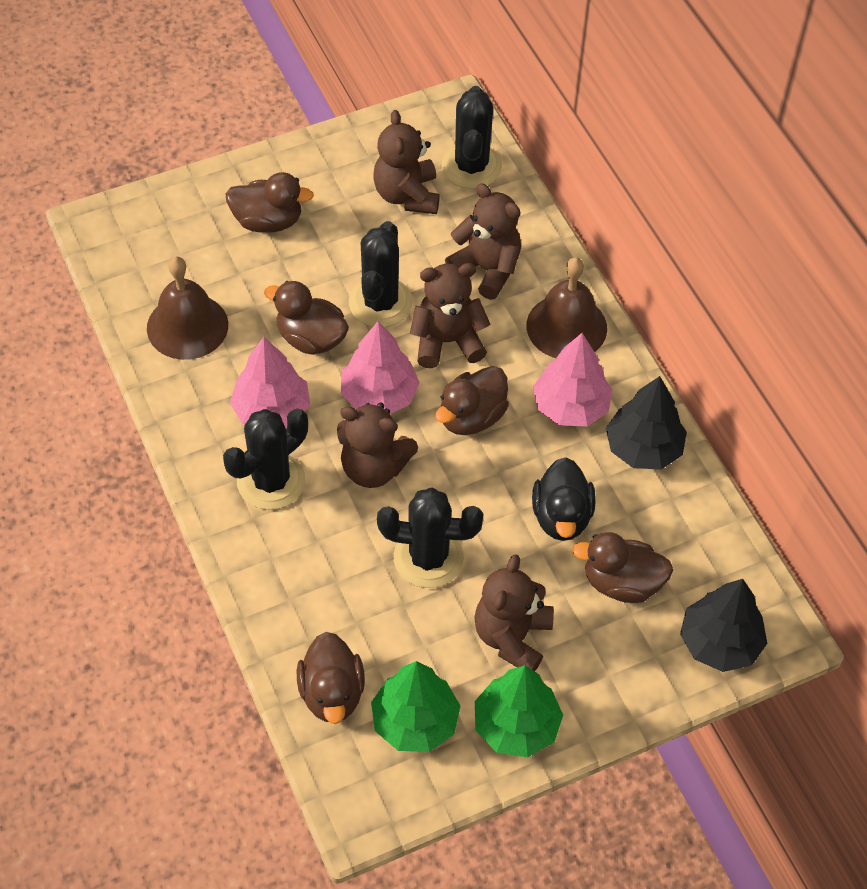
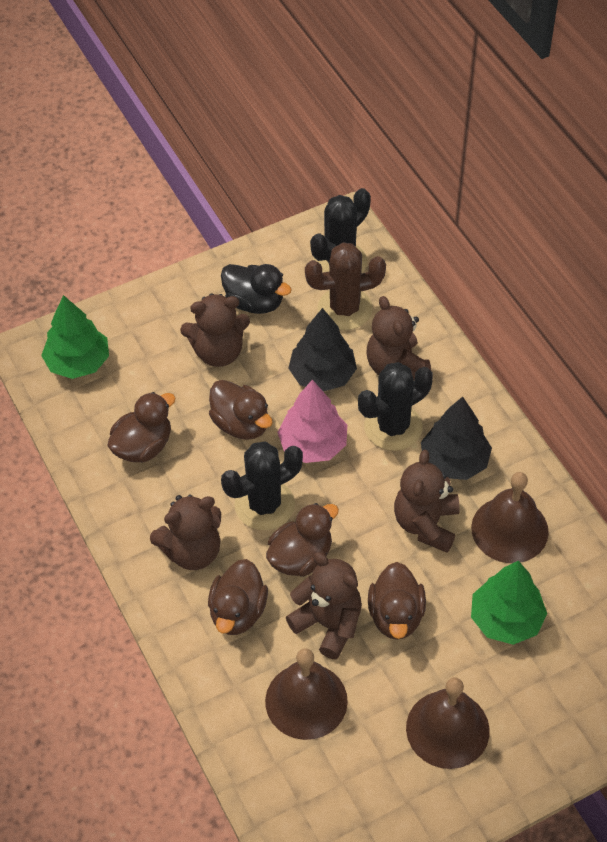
black cactus: [223,409,308,510] [348,221,413,327] [377,487,483,588] [441,86,502,189] = 4 -> [221,442,303,530] [310,188,371,274] [358,362,433,451] = 3
brown bell: [147,256,228,360] [526,257,607,358] = 2 -> [265,648,348,740] [406,678,490,769] [471,472,549,563] = 3
brown cactus: none = 0 -> [305,243,386,330] = 1
pink tree: [230,337,310,427] [341,321,420,414] [533,333,613,426] = 3 -> [277,380,347,463] = 1

